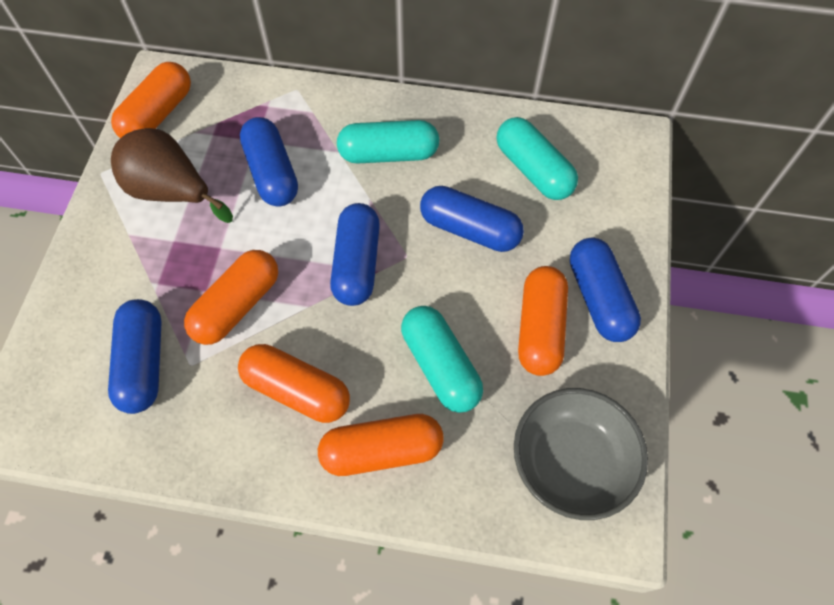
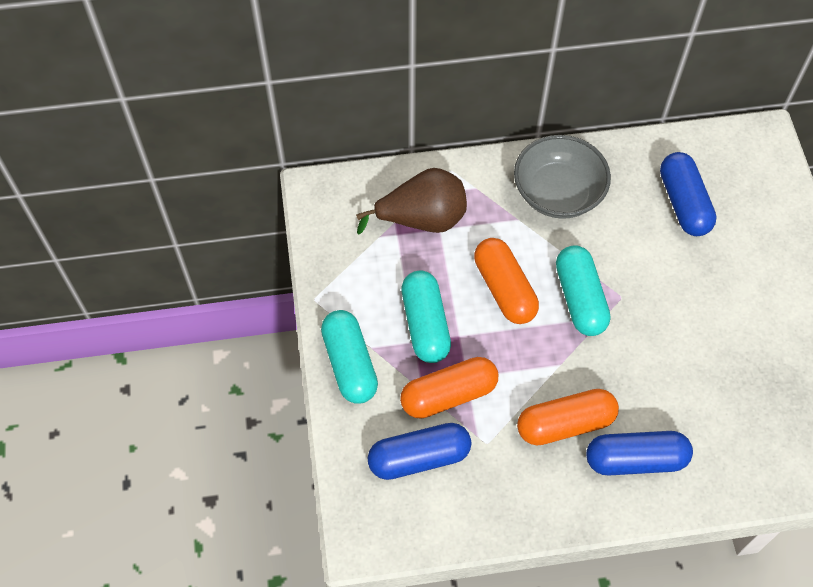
blue capsule: [108,299,162,414] [240,117,298,207] [330,203,380,306] [420,186,524,252] [570,237,641,342] = 5 -> [368,423,471,480] [586,431,693,476] [660,152,716,236] = 3
orange capsule: [111,62,191,138] [184,250,278,345] [238,344,350,423] [318,414,444,476] [518,266,568,376] = 5 -> [400,357,498,419] [474,238,539,324] [517,389,619,445] = 3

